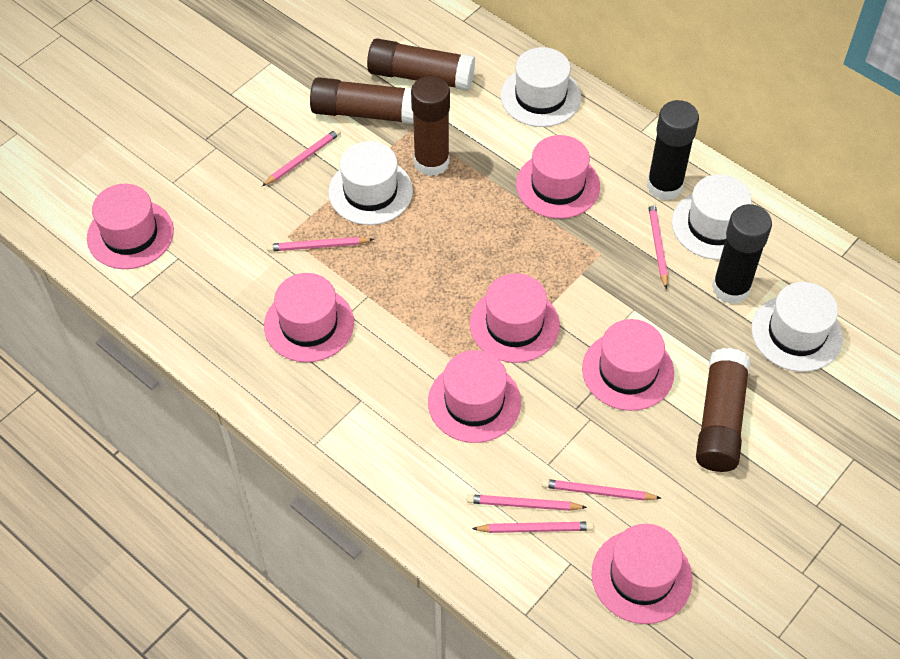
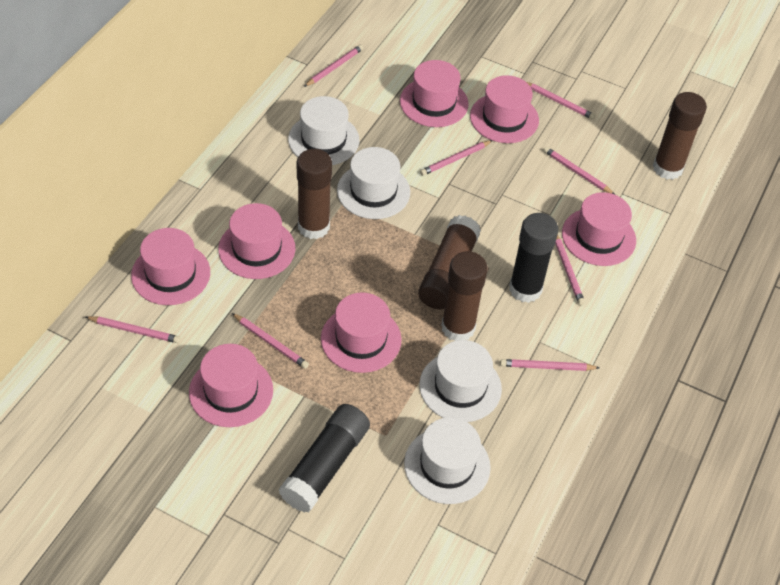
pink pencil: [262,128,341,186] [267,237,374,252] [467,494,587,511] [472,522,594,533] [542,479,661,501] [648,201,668,289] = 6 -> [86,316,180,343] [232,313,309,369] [304,45,364,87] [420,140,493,176] [500,359,599,371] [527,82,596,120] [543,147,614,194] [555,235,585,305] = 8

